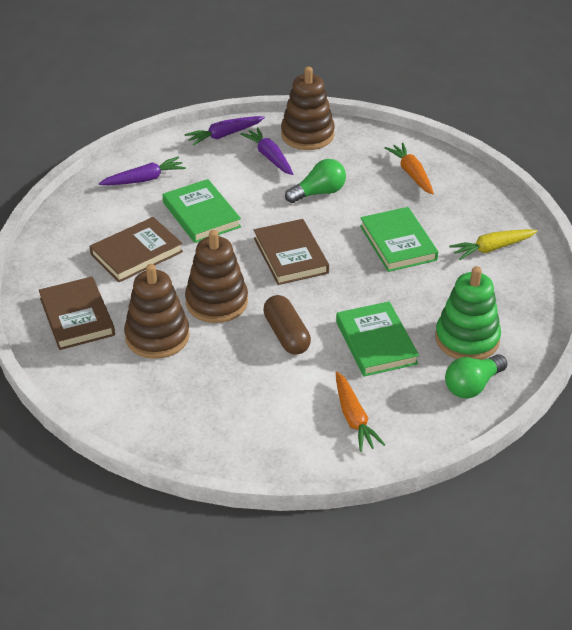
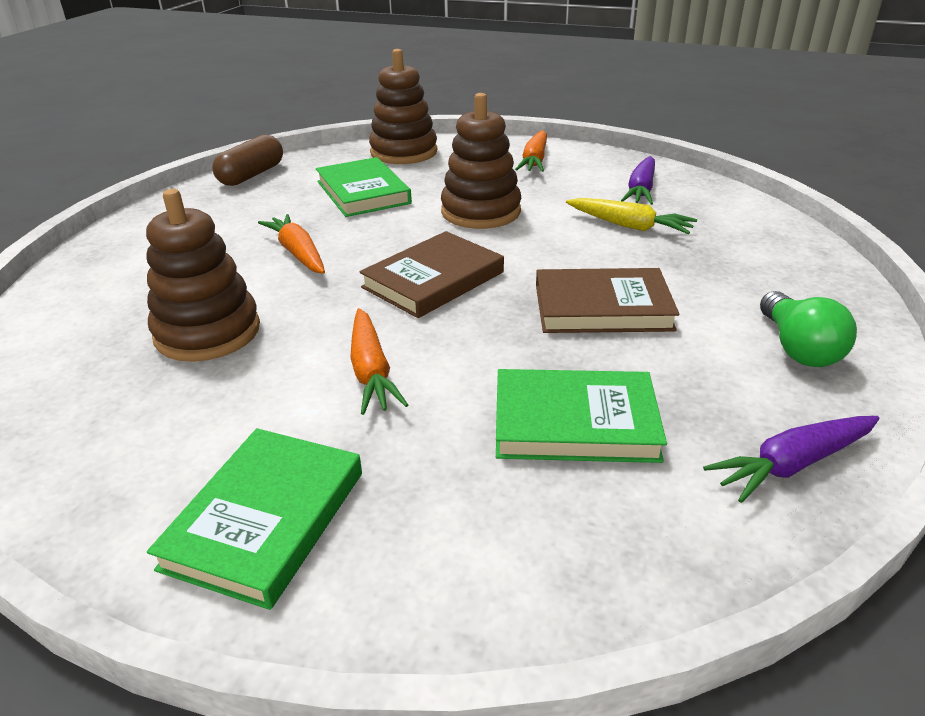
brown book: [39,277,115,350] [90,217,183,282] [254,219,329,285] = 3 -> [359,231,504,318] [536,268,679,333] = 2
green light bulb: [285,159,346,203] [445,355,507,398] = 2 -> [760,291,857,367] = 1
green stacking toy: [435,266,501,360] = 1 -> none = 0
orange carrot: [336,372,385,452] [385,143,434,195] = 2 -> [258,214,325,274] [350,308,408,415] [515,131,547,172] = 3
purple carrot: [99,157,186,185] [185,116,265,146] [240,127,293,175] = 3 -> [621,156,655,205] [703,416,880,503] = 2

